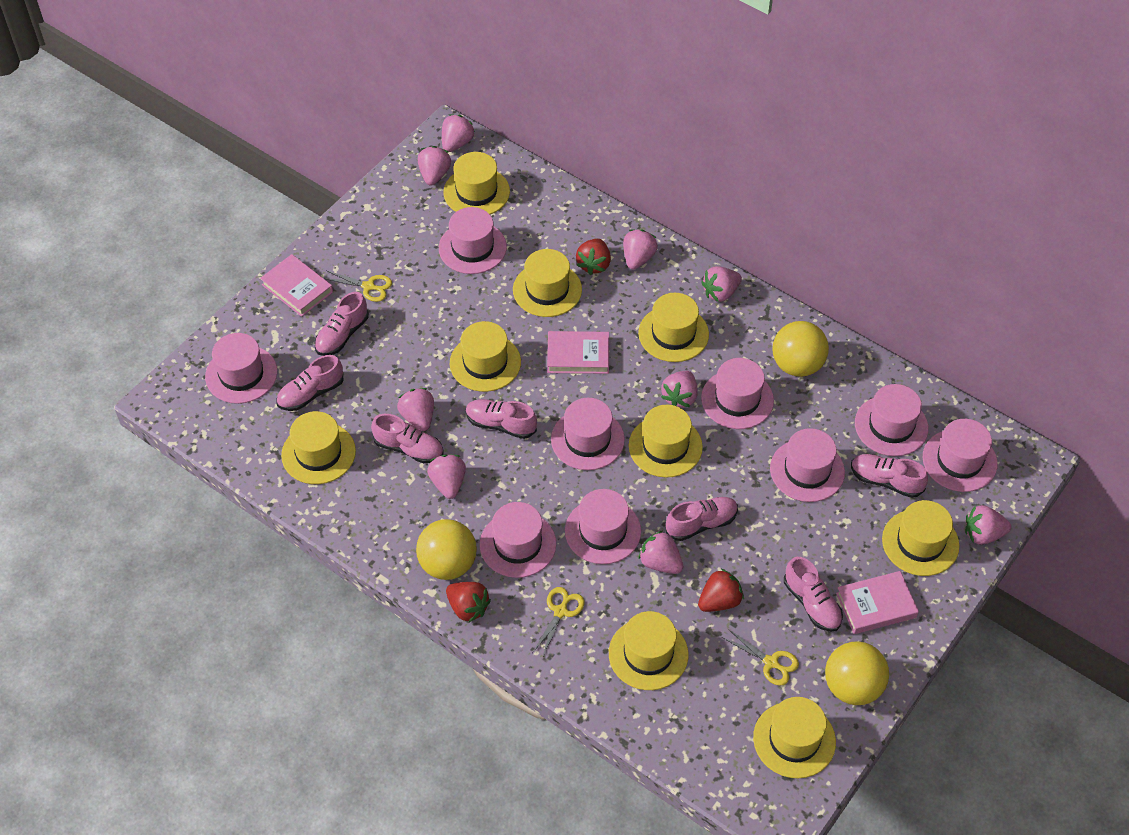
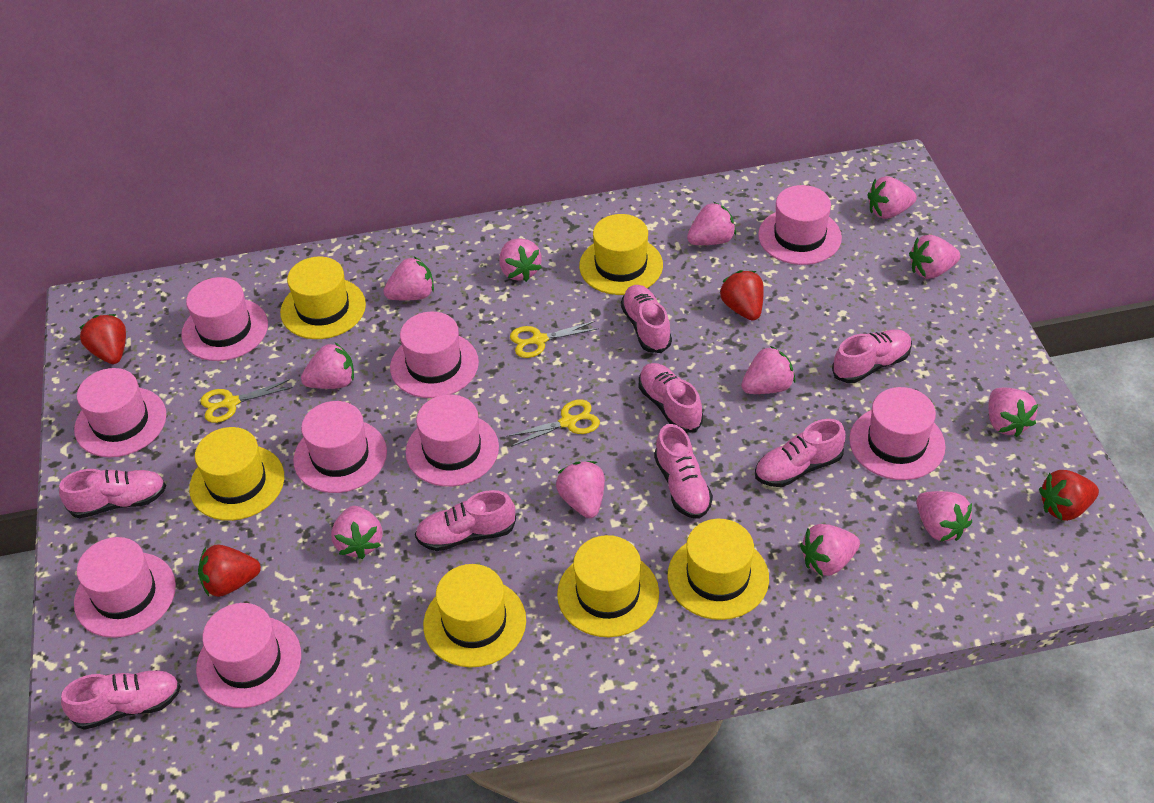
pink book: [260,254,333,317] [547,331,609,374] [836,571,919,634] = 3 -> none = 0
pink shoe: [276,355,344,411] [314,292,369,356] [371,414,444,463] [466,399,537,439] [666,497,738,541] [784,557,843,632] [851,454,928,498] = 7 -> [59,469,166,518] [61,670,181,730] [415,490,516,551] [621,285,672,353] [639,363,703,433] [654,424,713,519] [755,419,846,487] [832,329,912,383] = 8
pink strawberry: [397,388,434,431] [418,146,451,186] [427,454,466,499] [442,114,475,152] [623,229,658,270] [638,530,683,574] [661,371,698,408] [701,266,742,302] [965,505,1011,545] = 9 -> [301,343,354,389] [331,506,382,559] [383,257,434,301] [499,238,542,282] [556,461,605,518] [687,202,736,245] [741,346,795,394] [800,524,860,576] [868,176,917,219] [909,235,960,279] [916,491,972,542] [988,388,1038,437] = 12
red strawberry: [446,582,491,622] [576,239,611,275] [698,569,744,612] = 3 -> [80,314,126,364] [198,545,261,597] [719,270,764,321] [1039,470,1099,521] = 4
yellow ball: [416,519,477,580] [772,321,829,377] [825,641,889,705] = 3 -> none = 0
yellow hat: [281,411,356,484] [443,152,510,214] [450,321,521,392] [513,249,582,317] [609,611,689,690] [629,405,703,478] [638,293,709,362] [753,697,836,779] [882,500,959,576] = 9 -> [189,427,284,521] [280,257,366,339] [423,564,526,667] [557,535,659,637] [579,214,663,295] [667,519,769,620] = 6

